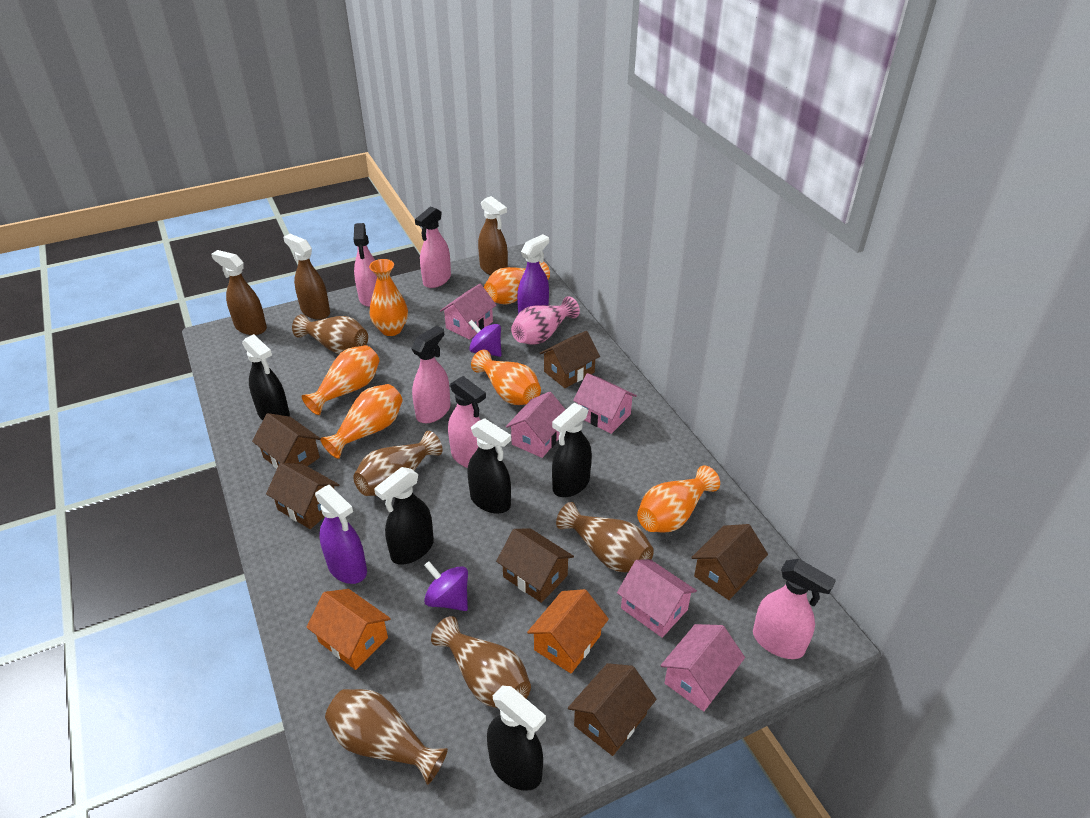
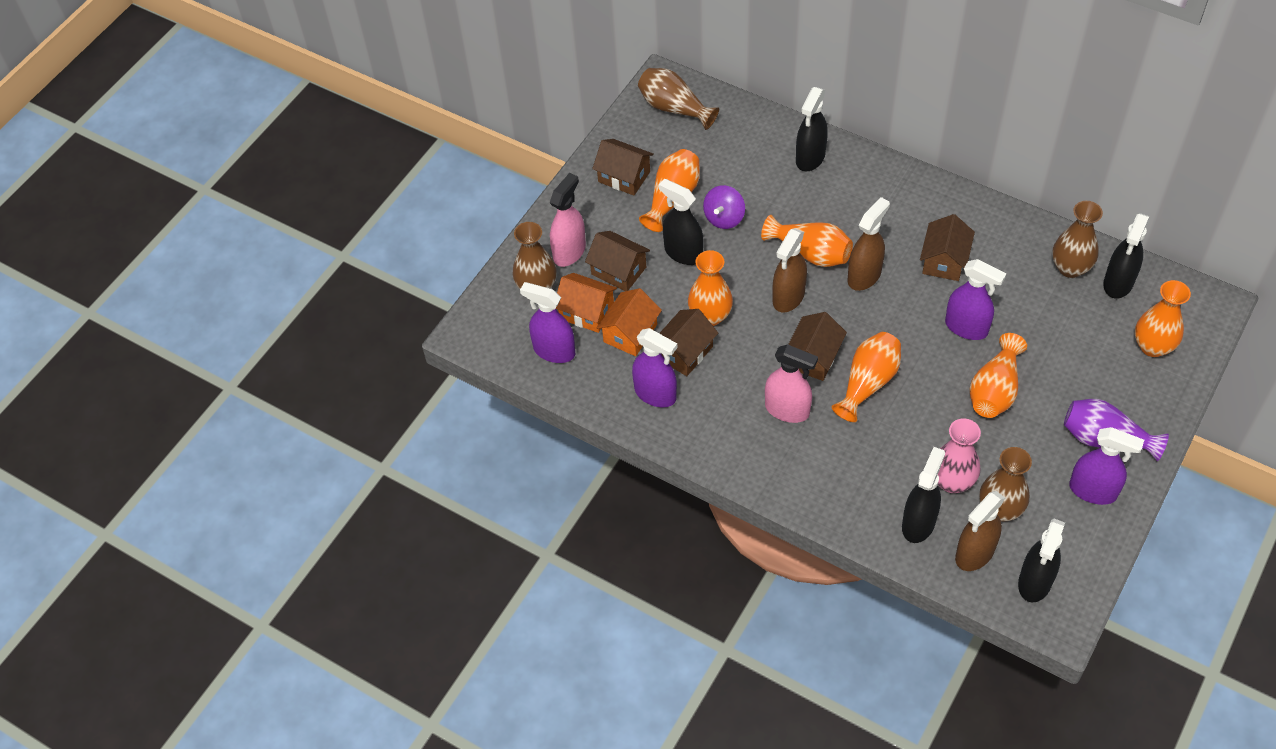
brown house: [252,413,321,469] [266,463,339,529] [496,529,574,603] [540,331,600,388] [568,663,656,756] [691,524,768,600] = 6 -> [585,231,650,291] [592,139,654,196] [659,309,718,376] [788,312,847,381] [920,214,975,281] = 5
brown vase: [292,314,368,354] [325,689,448,785] [353,431,443,496] [431,616,531,708] [556,502,654,572] = 5 -> [513,222,557,289] [638,68,719,130] [979,447,1032,521] [1052,201,1103,278] = 4
pink house: [440,284,496,340] [506,392,566,458] [573,373,637,434] [617,559,697,638] [661,624,745,711] = 5 -> none = 0
pink spray bottle: [353,223,377,307] [411,326,451,423] [415,206,451,288] [448,376,486,468] [753,559,836,659] = 5 -> [550,173,586,267] [765,344,818,423] = 2
purple spinning top: [424,561,468,611] [469,320,502,357] = 2 -> [703,185,745,229] = 1
purple spray bottle: [315,485,367,584] [517,234,549,314] = 2 -> [520,282,575,363] [632,328,677,407] [945,259,1006,340] [1069,427,1144,505] = 4
purple vase: none = 0 -> [1064,399,1169,461] = 1

